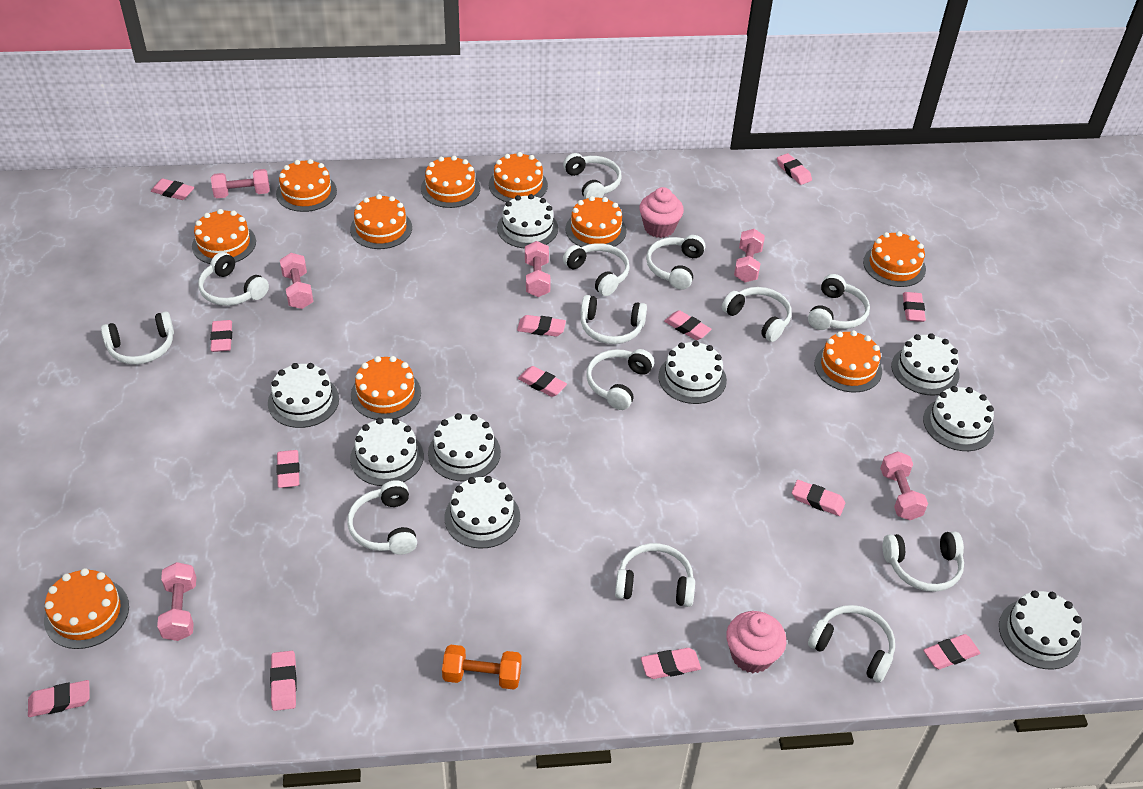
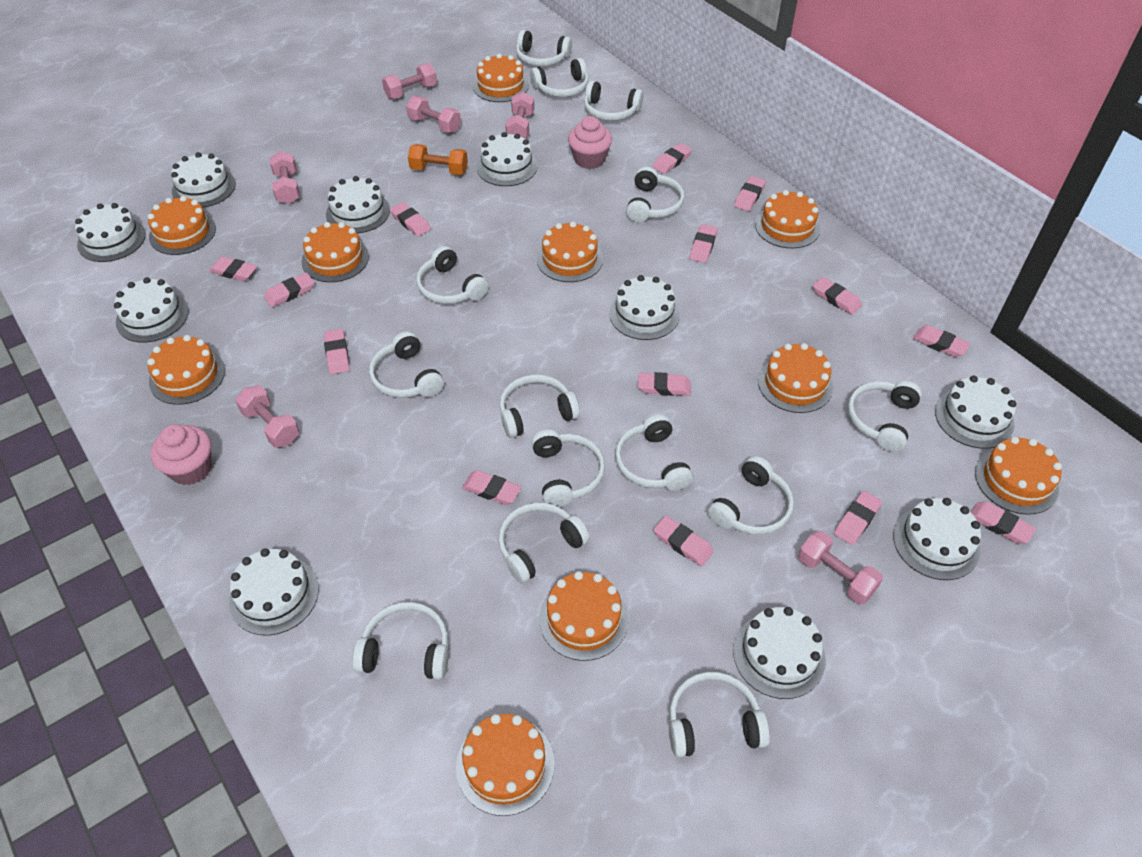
pink eraser: [28,680,90,717] [151,179,194,200] [210,320,232,352] [270,651,297,711] [276,450,300,488] [517,315,566,336] [518,366,567,397] [641,648,701,679] [664,310,712,340] [777,153,812,185] [792,480,845,516] [903,292,926,322] [923,634,980,669] = 13 -> [209,257,257,281] [264,273,314,307] [324,329,350,374] [390,202,431,236] [462,470,521,505] [638,372,691,396] [653,143,692,174] [654,516,714,566] [689,224,718,263] [734,176,766,211] [813,277,862,315] [834,491,882,545] [913,325,970,357] [971,501,1036,544] = 14
white cake: [268,363,339,428] [350,418,424,486] [428,413,501,482] [445,476,520,549] [497,194,558,248] [658,341,727,404] [891,333,960,396] [923,386,994,451] [999,590,1082,669] = 9 -> [75,203,146,262] [114,277,189,342] [171,152,236,208] [229,548,319,635] [326,176,390,233] [477,132,537,186] [609,275,680,340] [733,607,826,699] [893,498,981,580] [935,376,1016,449] = 10
white headphones: [101,311,174,364] [198,252,269,306] [347,480,417,555] [563,153,622,199] [563,243,630,296] [580,295,647,344] [586,349,654,410] [615,543,695,607] [646,235,705,290] [722,287,792,342] [808,274,870,330] [808,605,895,683] [883,532,964,592] = 13 -> [352,602,449,680] [369,331,444,398] [416,246,489,304] [498,503,590,584] [500,375,580,438] [516,30,572,66] [530,58,589,97] [532,430,605,508] [584,81,643,121] [615,414,693,491] [626,167,684,222] [669,672,770,757] [708,456,794,535] [848,381,922,452] = 14

